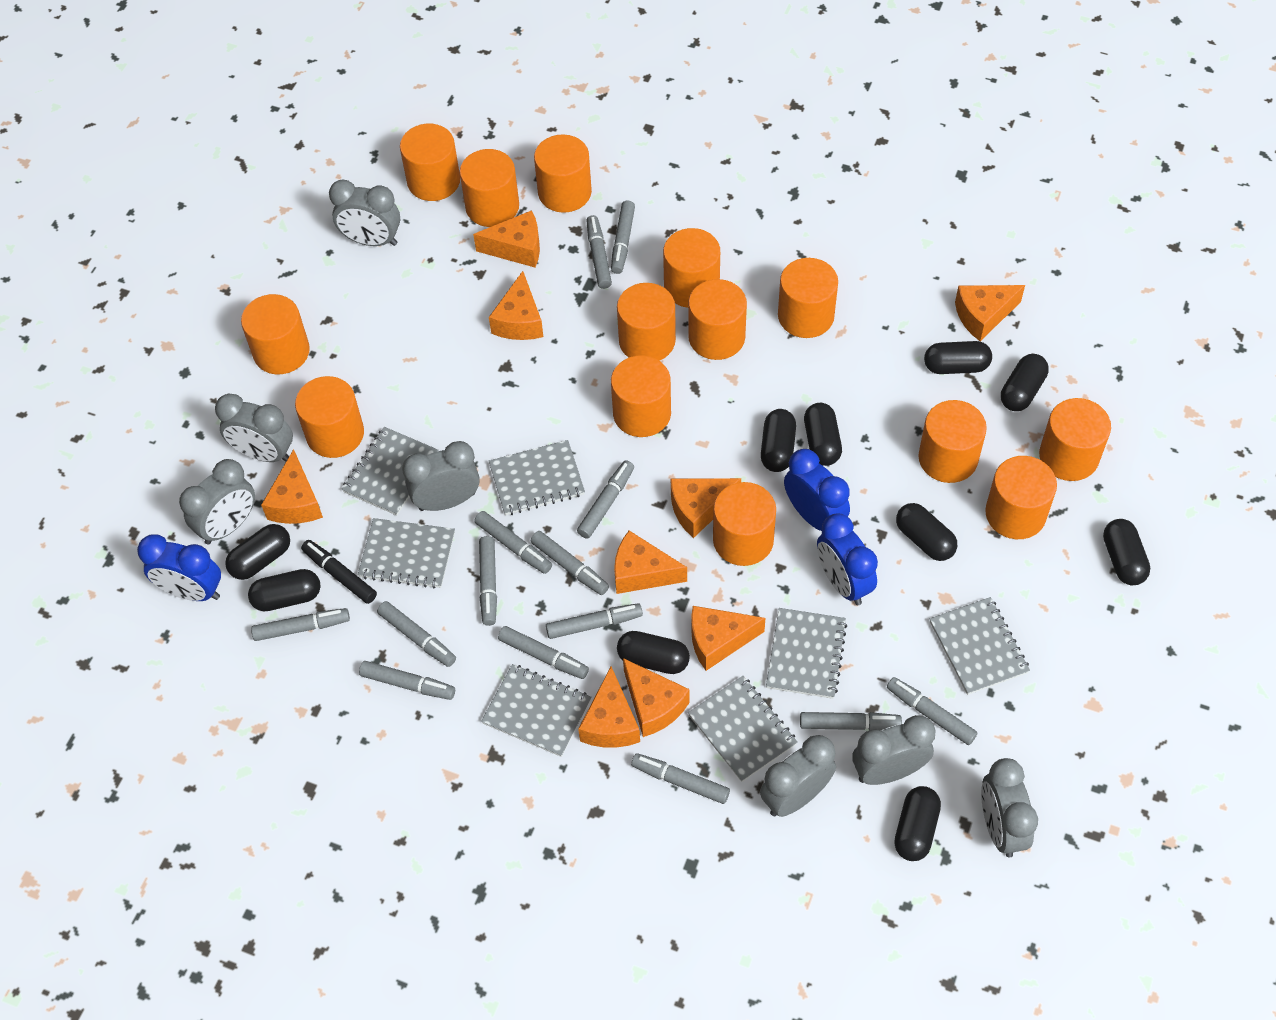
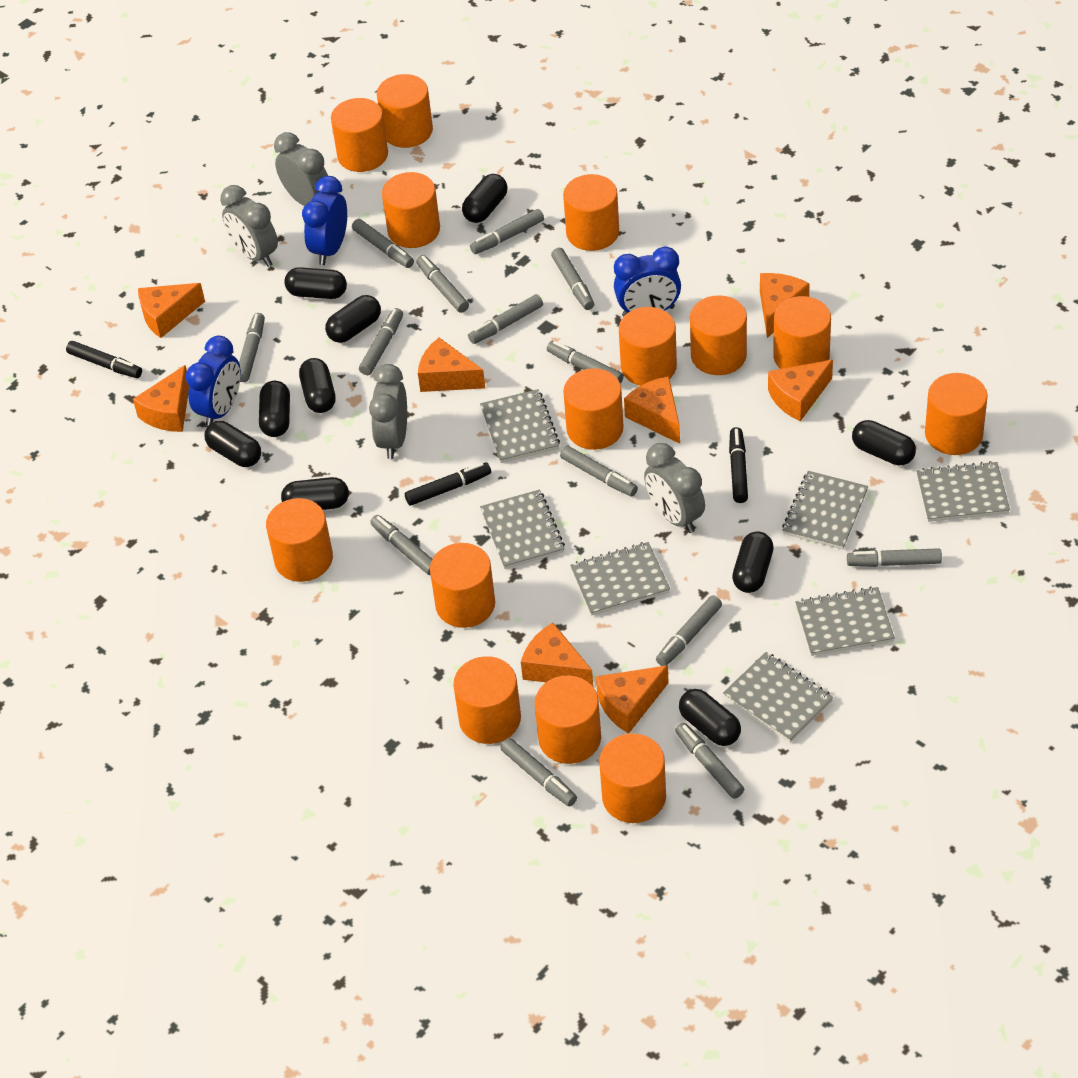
black marker: [301,540,377,604] = 1 -> [66,341,142,378] [405,462,491,506] [729,427,748,503] = 3
grey clock: [179,459,255,545] [215,394,293,462] [329,180,400,246] [402,441,480,511] [760,735,836,817] [853,715,935,785] [981,758,1038,858] = 7 -> [220,185,278,267] [274,132,328,206] [369,364,407,459] [644,443,705,533] = 4
orange cheese: [261,449,323,524] [473,210,540,267] [489,271,543,340] [578,667,640,748] [614,531,687,594] [623,658,690,737] [671,478,741,538] [691,606,766,671] [955,285,1025,341] = 9 -> [133,365,189,432] [138,283,205,338] [418,338,485,392] [521,623,593,686] [596,665,669,734] [624,376,680,444] [760,273,810,338] [768,360,833,421] = 8

